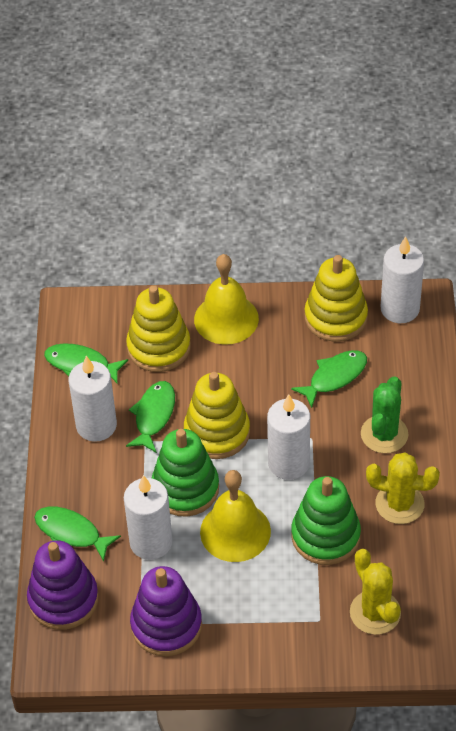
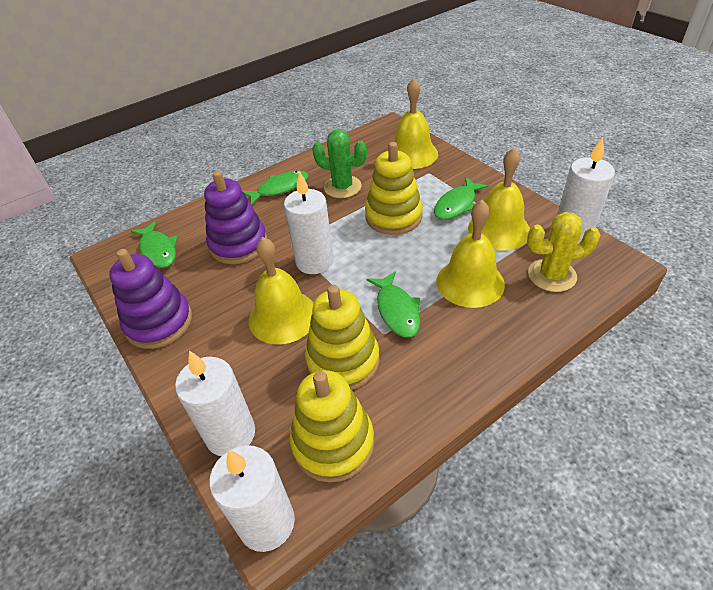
green stacking toy: [152,429,219,517] [291,476,361,565] = 2 -> none = 0
yellow bell: [194,254,259,345] [200,470,271,562] = 2 -> [249,237,314,344] [394,78,438,169] [436,200,505,308] [468,148,530,251] = 4
yellow cactus: [350,549,401,635] [366,452,440,524] = 2 -> [527,212,600,292] = 1

